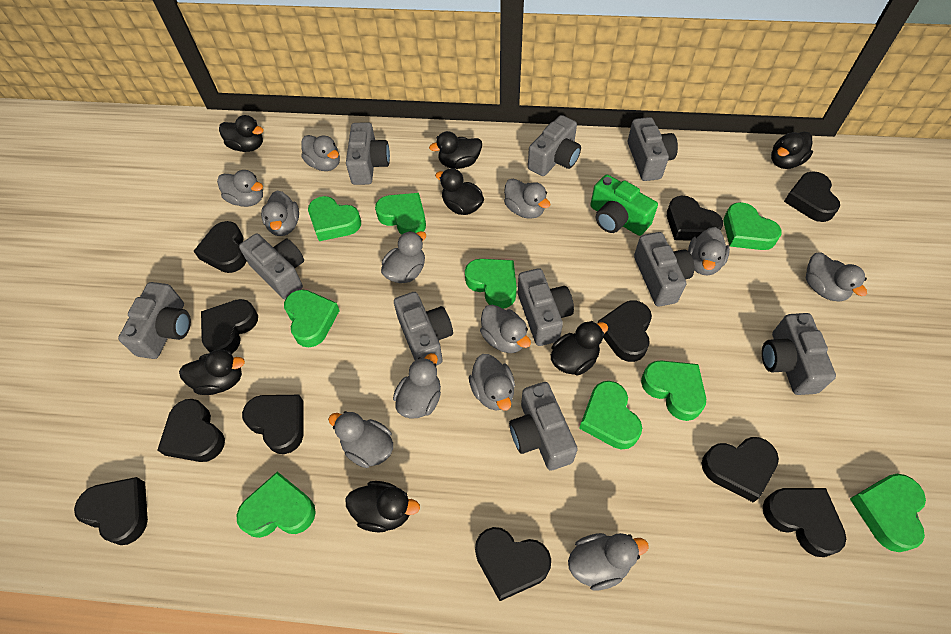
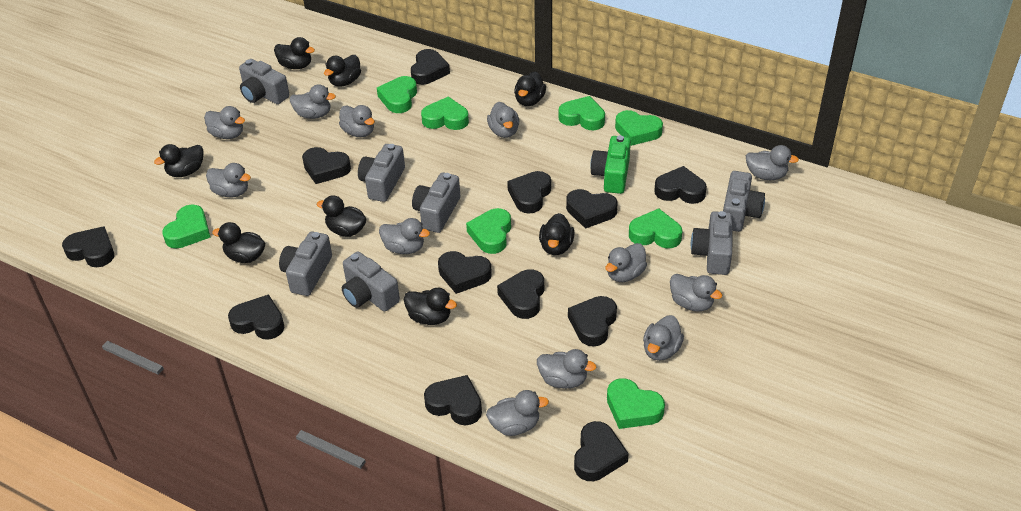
black duck: [179,349,245,395] [219,115,264,152] [345,481,420,532] [429,131,482,169] [435,168,484,215] [551,321,608,376] [771,132,813,169] = 7 -> [154,144,203,177] [212,222,265,263] [274,37,315,69] [317,195,366,237] [324,55,361,87] [404,288,457,325] [514,71,546,106] [539,213,575,255] = 8
black heart: [74,477,148,545] [158,399,225,462] [194,221,247,273] [201,299,258,354] [242,395,304,454] [475,527,551,601] [598,301,652,362] [667,196,723,241] [702,437,779,502] [763,488,846,557] [784,172,840,222] = 11 -> [62,226,114,267] [228,294,284,339] [302,147,351,184] [411,49,450,85] [424,375,482,426] [438,251,492,294] [497,269,544,319] [507,171,551,214] [566,189,617,229] [568,296,617,347] [574,421,629,481] [654,166,707,204] = 12
green heart: [236,472,316,538] [284,290,340,347] [308,196,361,241] [375,193,426,235] [465,259,517,309] [579,381,642,449] [641,360,706,421] [723,202,782,250] [850,474,926,552] = 9 -> [162,204,211,249] [377,76,417,113] [421,97,469,130] [466,208,511,254] [559,96,605,130] [607,378,665,429] [615,110,663,146] [629,208,682,248] = 8
grey camera: [118,282,191,359] [239,234,304,300] [346,122,390,185] [394,292,453,365] [509,382,578,471] [518,268,574,346] [528,115,581,176] [628,117,678,181] [634,232,694,307] [762,313,836,395] = 10 -> [239,59,290,104] [279,231,332,296] [342,251,400,312] [358,144,405,202] [412,172,460,233] [691,211,733,275] [723,171,765,232] = 7

